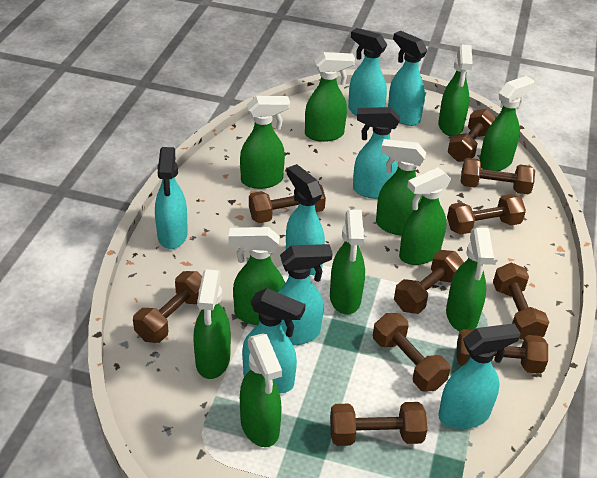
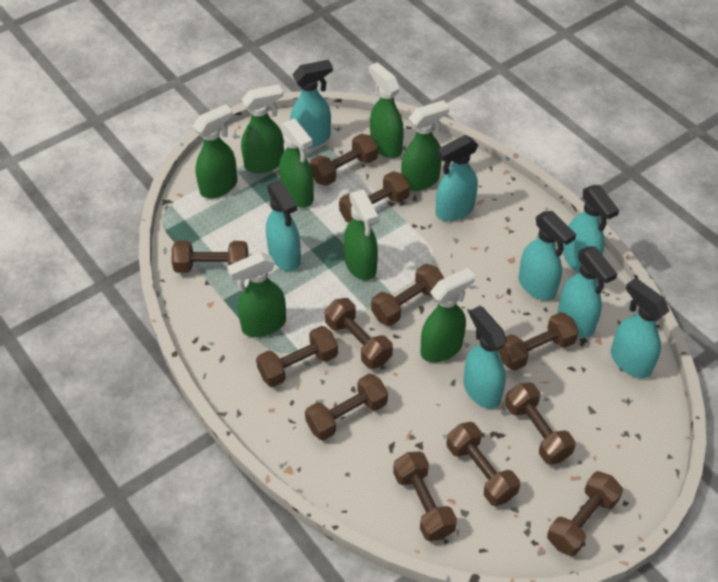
brown dumbbell: [133,271,202,343] [249,184,326,223] [330,402,427,446] [373,313,450,392] [394,250,464,314] [447,194,526,235] [448,109,496,162] [456,329,548,374] [461,158,535,194] [493,263,549,340] = 10 -> [171,241,248,273] [256,326,338,387] [305,374,388,440] [310,134,378,186] [325,298,393,369] [339,171,410,223] [371,264,444,326] [393,451,457,541] [447,422,520,506] [497,312,579,371] [505,382,576,465] [547,471,623,556] = 12
green spray bottle: [193,269,231,379] [229,227,285,325] [240,96,290,189] [240,333,282,447] [305,52,355,142] [330,210,365,315] [376,139,426,236] [399,167,451,265] [438,45,473,137] [446,228,494,331] [479,76,534,171] = 11 -> [193,104,237,198] [227,252,286,337] [241,85,284,173] [279,118,314,208] [344,190,378,280] [369,62,404,158] [401,100,449,191] [421,268,475,362] = 8

